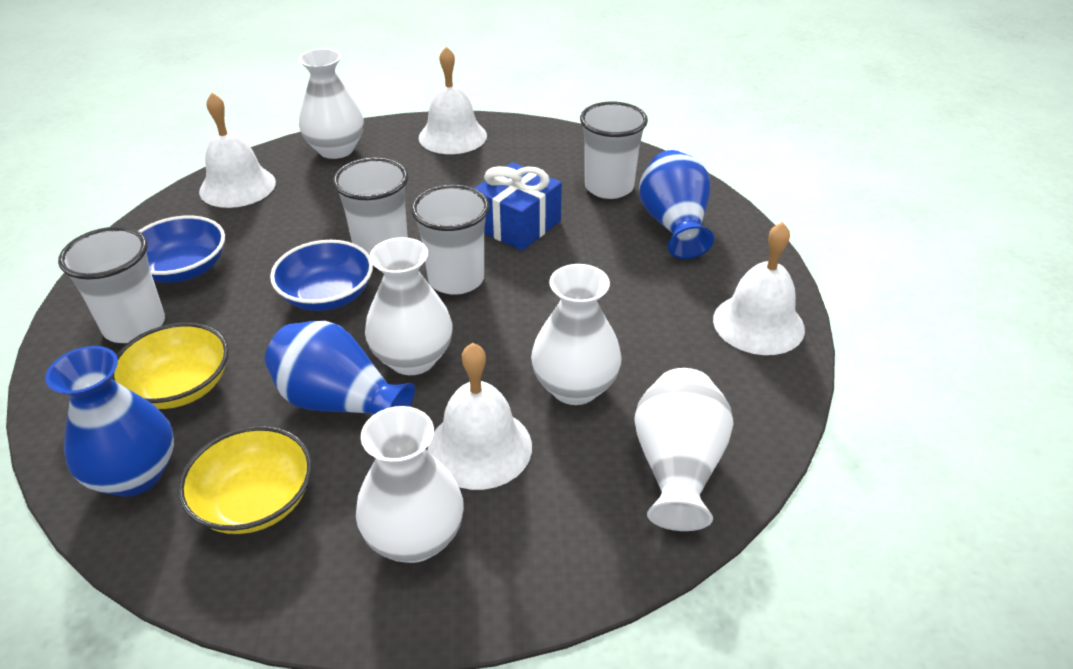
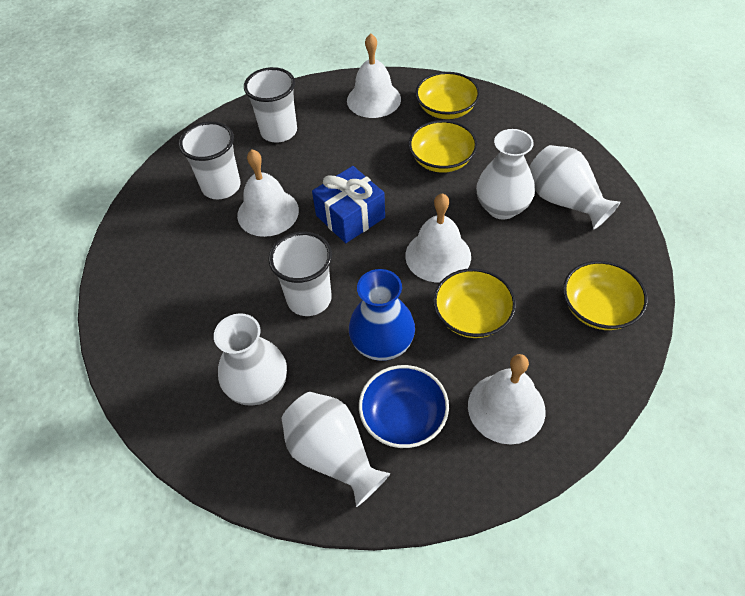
blue bowl: [139,216,225,283] [270,240,373,311] = 2 -> [359,365,449,448] = 1
blue vase: [45,346,174,497] [265,321,415,415] [639,150,714,259] = 3 -> [349,269,415,361] = 1
white cup: [58,227,165,343] [333,157,408,255] [411,185,490,295] [580,102,648,199] = 4 -> [179,121,241,199] [244,67,297,142] [268,231,332,316] = 3
white vase: [299,48,364,159] [356,406,464,563] [365,237,453,375] [531,264,622,405] [634,368,734,531] = 5 -> [214,313,287,406] [281,392,390,507] [476,129,535,219] [529,145,620,229] = 4
yellow bowl: [111,323,229,409] [178,426,312,534] = 2 -> [409,120,478,173] [415,72,480,119] [433,268,516,338] [563,261,648,330] = 4

